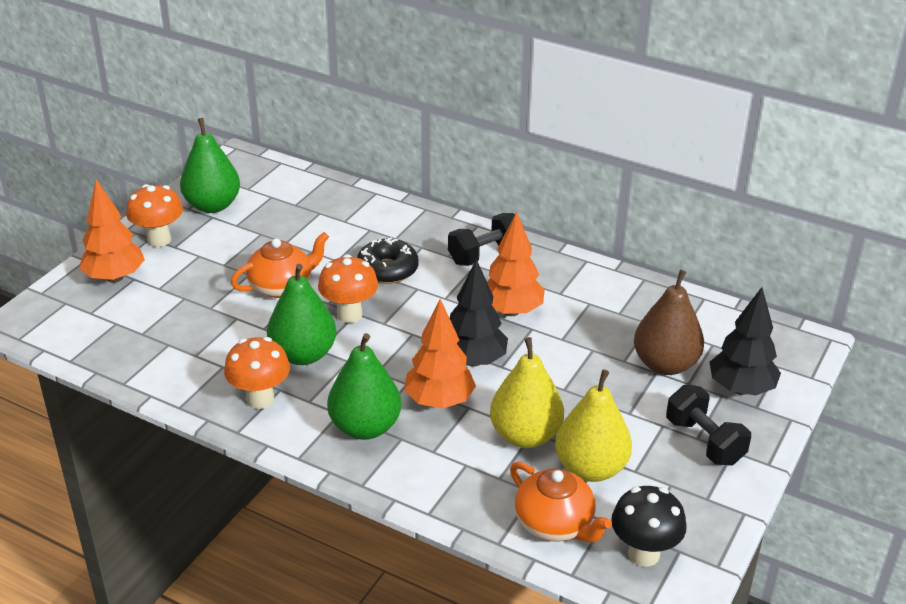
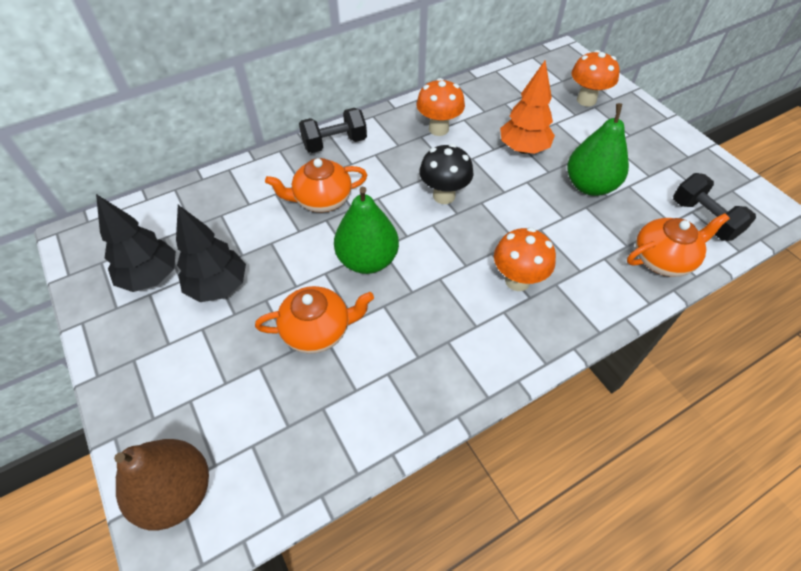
black donut: [357,238,419,284] = 1 -> none = 0
green pear: [180,118,240,213] [267,264,336,365] [327,333,401,440] = 3 -> [334,187,399,274] [567,103,629,196] = 2
orange teapot: [231,232,329,298] [510,462,612,543] = 2 -> [255,286,374,354] [265,158,367,212] [627,213,730,277] = 3
orange tree: [79,179,145,283] [404,299,476,409] [487,212,545,316] = 3 -> [500,61,555,154] = 1
yellow pear: [490,337,564,448] [555,369,632,482] = 2 -> none = 0

